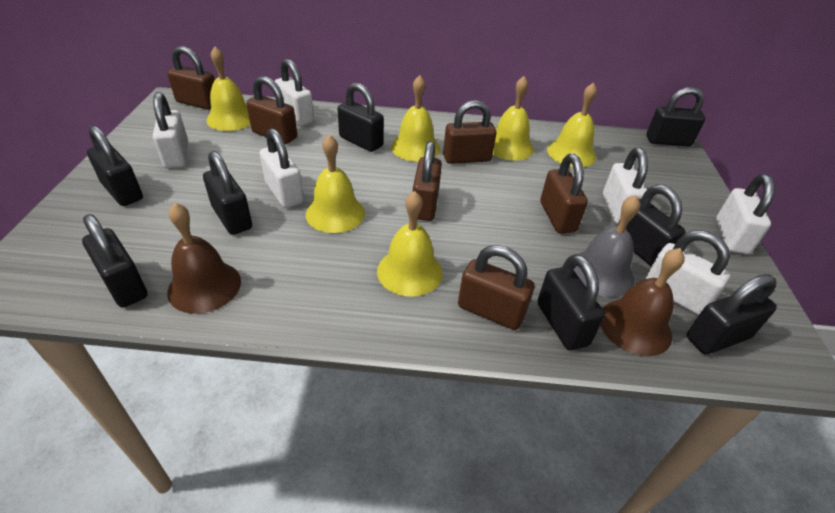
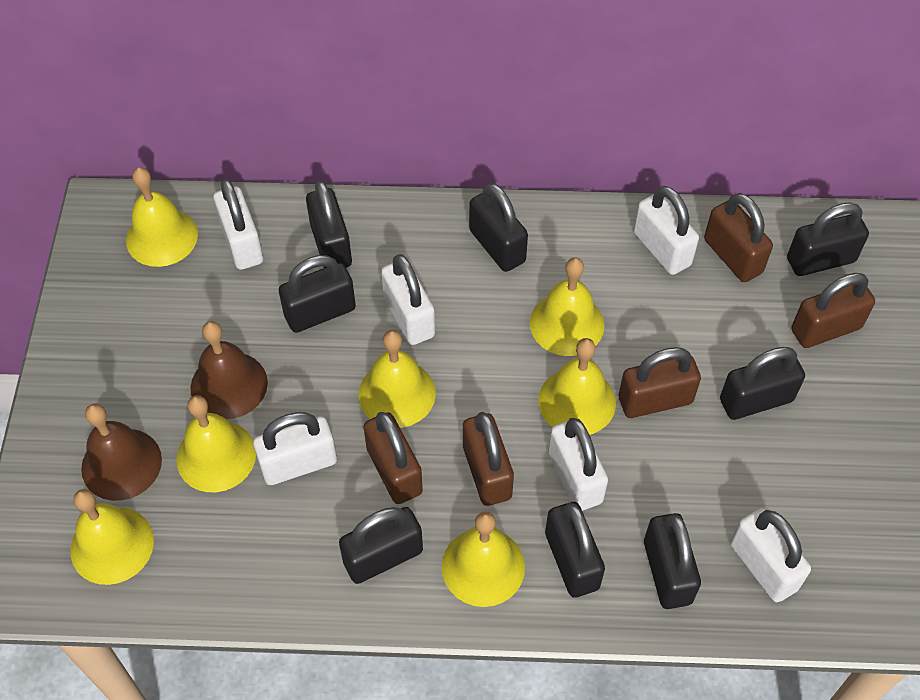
brown padlock: [167,46,215,110] [246,76,297,144] [413,141,442,221] [443,100,496,164] [458,245,534,330] [540,154,588,233] = 6 -> [363,412,423,504] [463,412,514,506] [619,347,701,418] [704,193,773,282] [791,273,875,348] = 5
grey bell: [574,195,640,297] = 1 -> none = 0
yellow bell: [206,46,250,131] [306,134,365,233] [377,191,443,297] [391,75,440,162] [493,76,534,160] [547,83,597,167] = 6 -> [70,489,154,585] [126,167,198,267] [176,395,256,492] [359,330,436,428] [442,512,525,607] [530,257,604,356] [539,338,616,435] = 7

